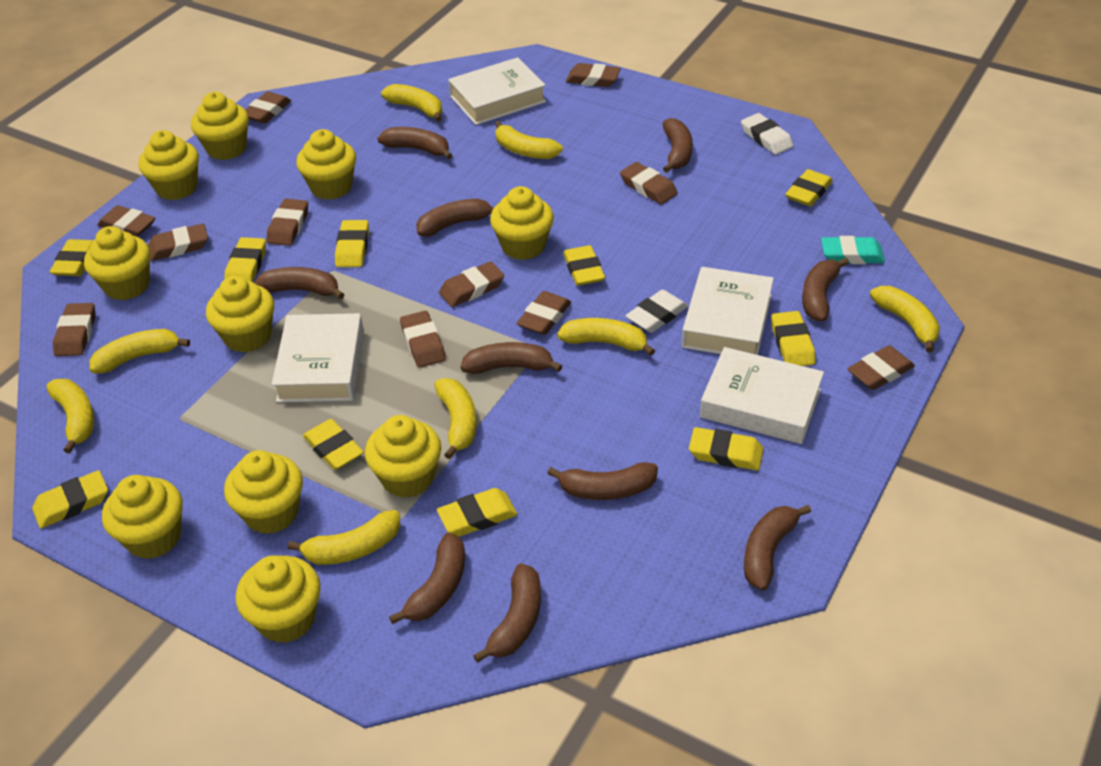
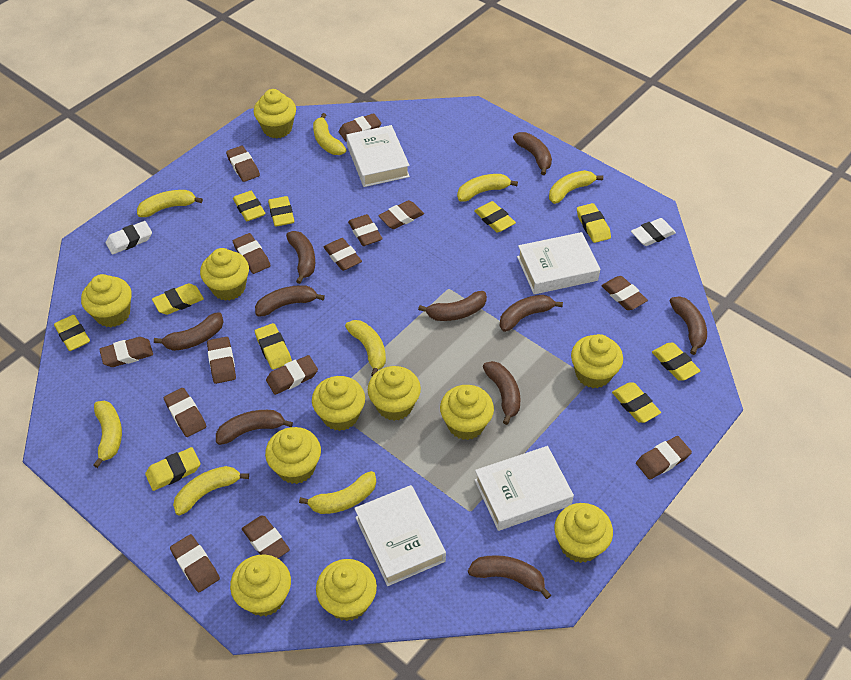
brown eraser: [53,303,96,356] [97,205,156,237] [148,224,208,261] [246,92,291,123] [266,199,308,246] [400,311,446,368] [439,261,504,307] [517,291,571,335] [566,63,621,87] [620,162,678,204] [847,345,915,390] = 11 -> [99,337,153,367] [164,388,206,437] [170,534,220,592] [207,337,236,384] [226,146,260,182] [233,233,271,274] [242,515,290,558] [266,355,318,395] [324,238,362,271] [339,113,382,142] [348,214,383,246] [378,200,424,229] [601,276,648,310] [636,436,692,480] = 14
turquoise eraser: [821,236,885,264] = 1 -> none = 0
yellow cupcake: [84,226,150,301] [102,475,183,559] [139,130,199,200] [191,92,249,160] [206,276,274,353] [224,450,303,534] [236,555,321,643] [296,129,356,200] [365,415,441,498] [490,186,554,260] = 10 -> [81,274,132,327] [200,248,249,301] [230,555,291,617] [253,89,296,139] [265,427,321,484] [312,376,365,431] [316,559,377,621] [368,366,421,421] [440,385,494,440] [554,503,613,563] [571,334,623,388] = 11

